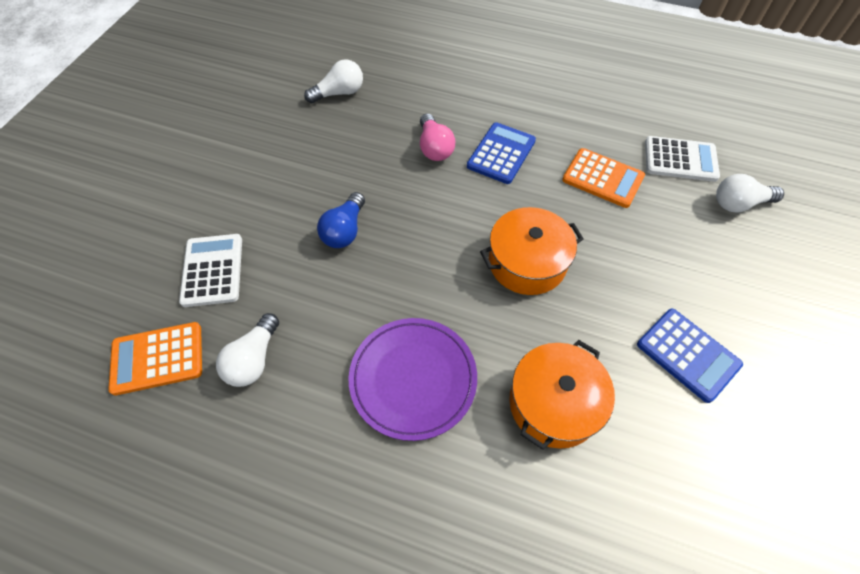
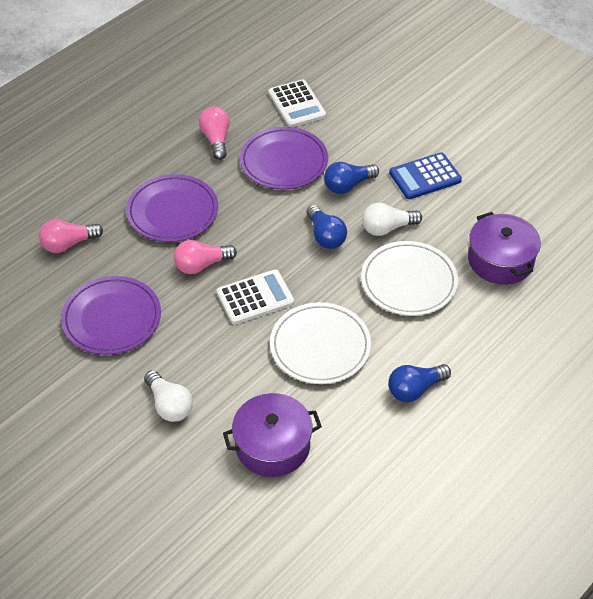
blue calculator: [467,122,536,184] [637,309,743,403] = 2 -> [389,152,462,199] = 1
blue light bulb: [317,192,365,248] = 1 -> [306,205,347,249] [324,162,379,194] [388,364,451,402] = 3
orange calculator: [108,322,202,395] [562,148,645,208] = 2 -> none = 0
orange pot: [480,207,584,295] [509,340,615,450] = 2 -> none = 0
pink light bulb: [420,114,456,161] = 1 -> [39,219,103,253] [174,240,237,274] [199,107,230,160] = 3
purple plate: [348,318,477,441] = 1 -> [61,276,161,355] [126,174,218,242] [240,127,328,189] = 3
purple pot: none = 0 -> [223,393,322,477] [468,212,541,285] = 2
white light bulb: [216,313,279,387] [304,59,363,103] [716,174,784,213] = 3 -> [144,370,193,422] [362,203,422,236] = 2
white plate: none = 0 -> [270,302,371,384] [361,241,458,316] = 2

